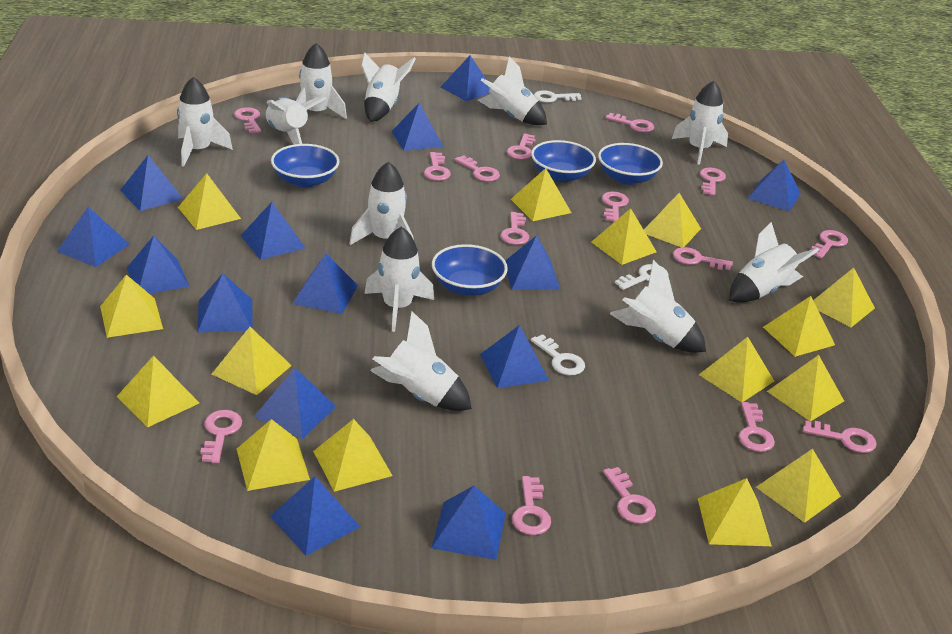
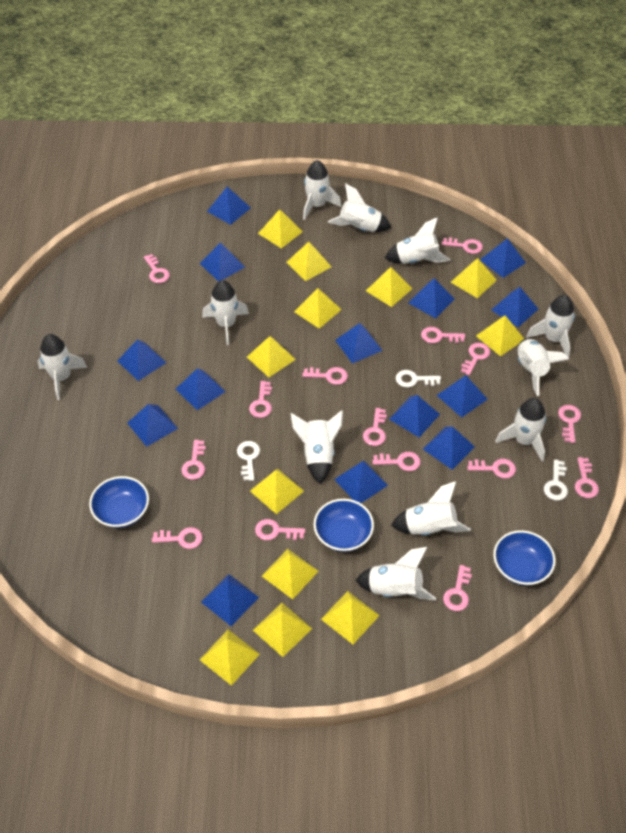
blue bowl: [271,144,339,188] [432,244,508,296] [531,140,596,182] [598,143,663,185] = 4 -> [89,476,149,528] [313,499,374,552] [493,530,556,586] = 3
yellow pyramid: [100,275,163,338] [117,355,199,428] [178,173,241,230] [212,327,292,395] [237,419,310,491] [313,419,393,492] [511,168,571,221] [591,208,657,265] [644,193,701,247] [698,478,772,546] [699,337,774,402] [756,449,841,523] [763,296,835,357] [767,355,844,421] [813,268,875,327] = 15 -> [200,630,260,686] [247,336,296,377] [250,468,304,514] [253,603,312,657] [258,209,303,248] [262,549,318,599] [286,242,332,281] [294,288,342,329] [321,591,380,644] [366,267,412,307] [451,258,497,298] [476,315,524,356] = 12

